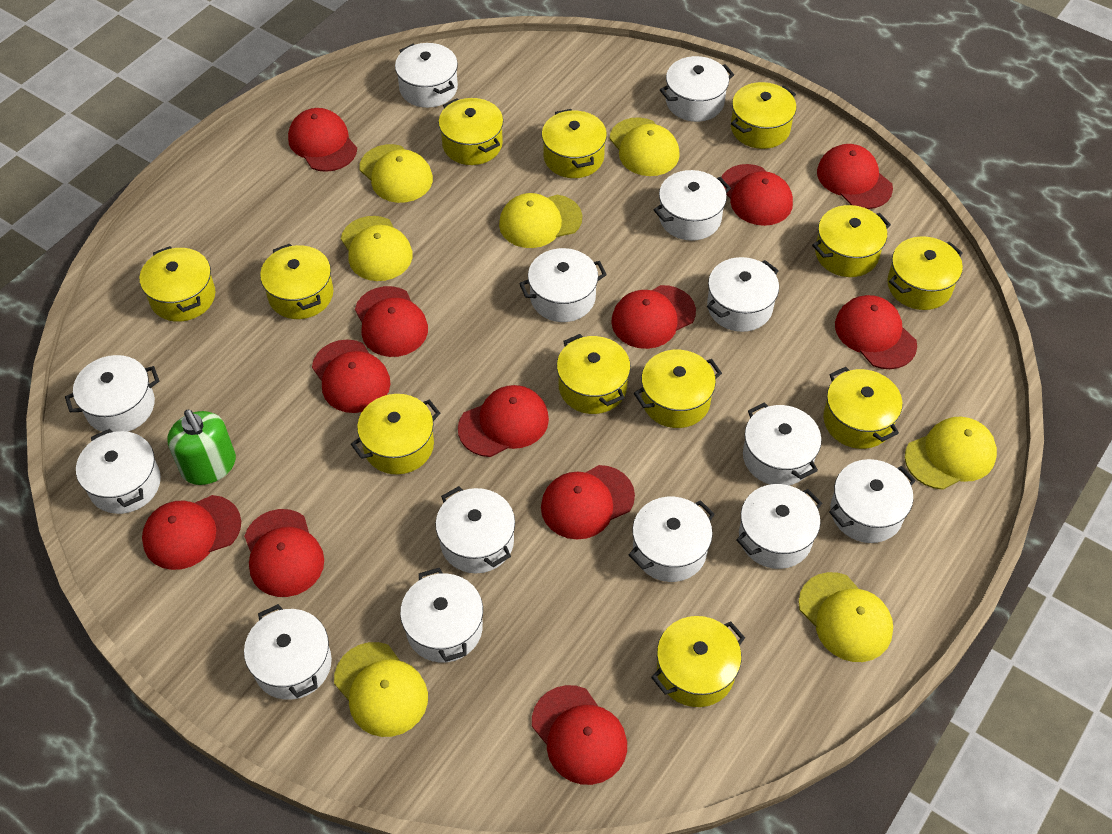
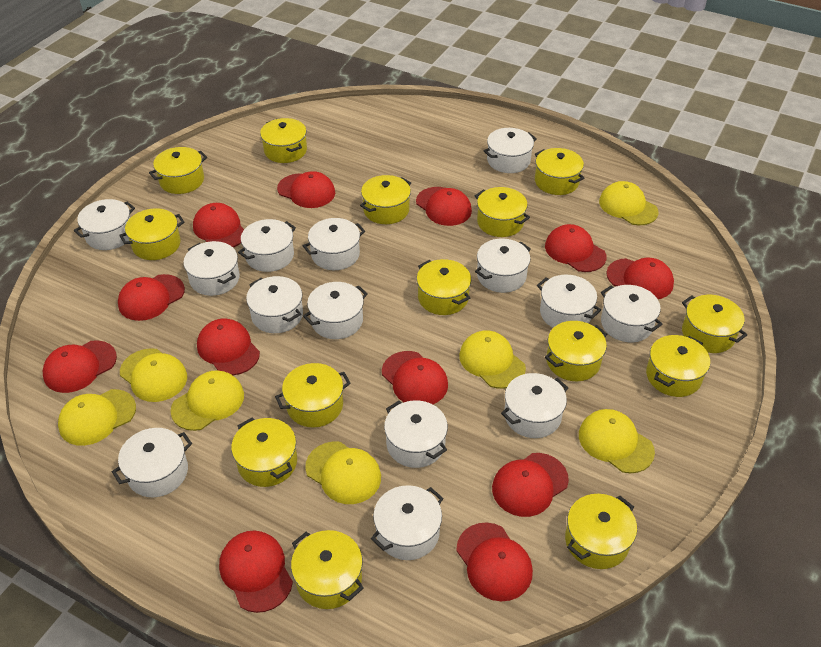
green soap dispenser: [167,409,236,485] = 1 -> none = 0
yellow pot: [140,246,215,322] [260,244,333,319] [351,394,440,475] [439,98,503,165] [542,109,607,178] [557,334,631,414] [634,350,722,428] [651,616,745,707] [731,82,796,149] [812,205,891,277] [823,367,903,449] [887,236,963,310] = 12 -> [119,208,185,260] [149,147,207,194] [231,418,297,487] [260,118,307,163] [275,363,351,427] [291,530,364,609] [360,175,411,224] [417,259,471,315] [475,187,530,237] [535,148,584,195] [545,321,607,381] [565,494,637,569] [646,335,710,397] [682,295,747,353] = 14

